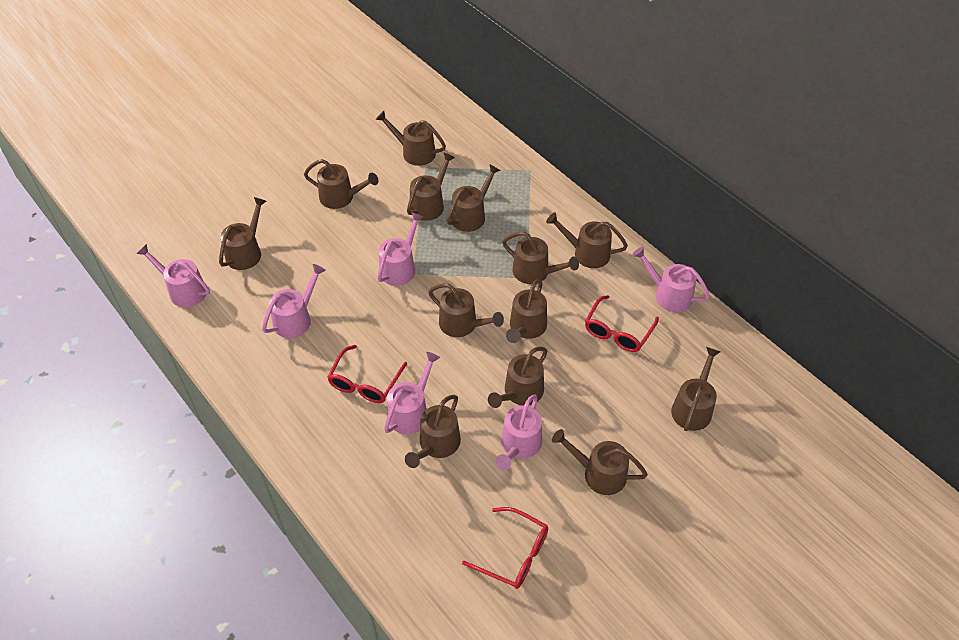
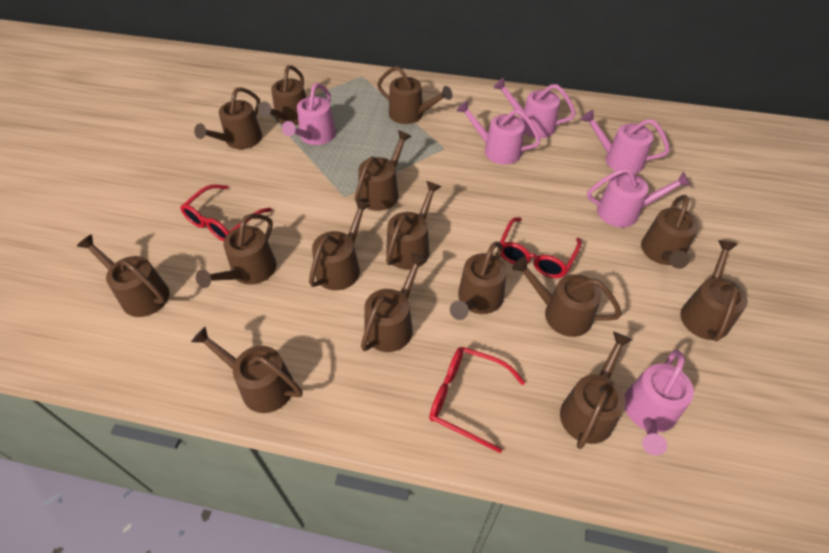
brown watering can: [219,197,267,270] [304,159,378,209] [376,111,446,166] [405,395,461,468] [407,152,455,221] [428,283,504,337] [447,165,500,232] [488,347,547,408] [502,232,579,284] [506,279,547,343] [546,213,628,268] [552,429,648,495] [671,347,721,431] = 13 -> [77,234,170,317] [191,327,303,413] [194,87,262,149] [196,214,276,288] [258,65,306,126] [309,199,370,290] [355,130,412,211] [361,253,427,352] [377,66,452,124] [386,181,441,270] [450,242,507,320] [512,257,622,337] [560,332,633,449] [641,195,699,269] [680,240,748,342] = 15

